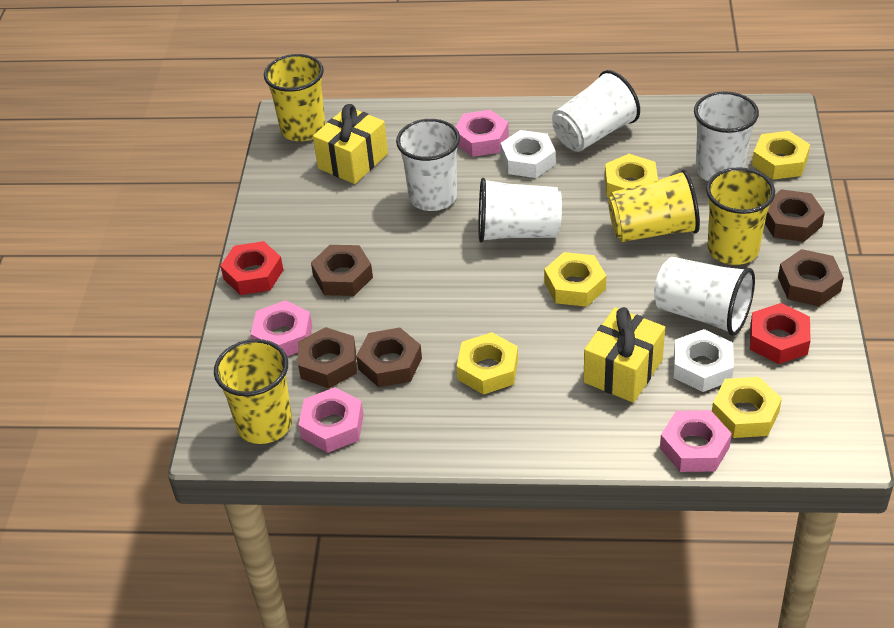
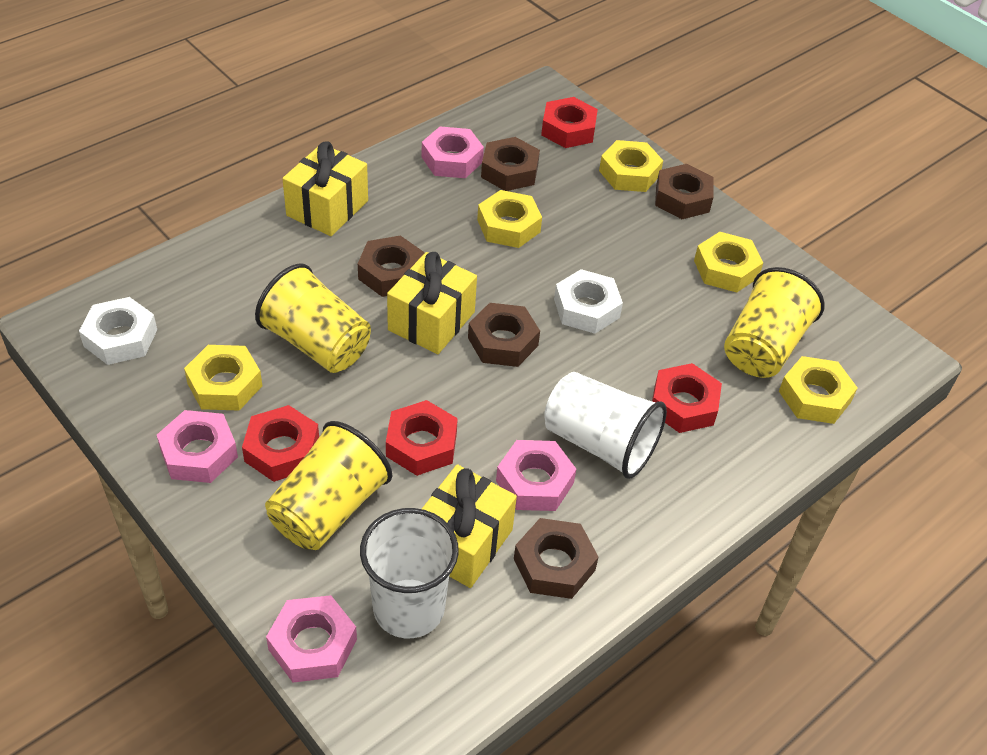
red nut: [220,241,283,295] [750,303,811,364] = 2 -> [242,405,319,482] [386,400,458,476] [541,97,598,148] [652,363,722,433] = 4
white cup: [396,119,460,211] [479,178,562,242] [552,70,640,152] [654,257,755,336] [694,91,759,181] = 5 -> [360,508,459,638] [544,372,667,479] = 2
yellow cup: [214,339,292,444] [264,54,325,141] [608,170,700,242] [706,167,775,265] = 4 -> [255,264,371,373] [265,421,392,550] [724,267,825,378] = 3
yellow gift: [313,104,388,184] [584,307,665,403] = 2 -> [282,142,368,236] [387,252,477,354] [422,464,517,588] = 3

